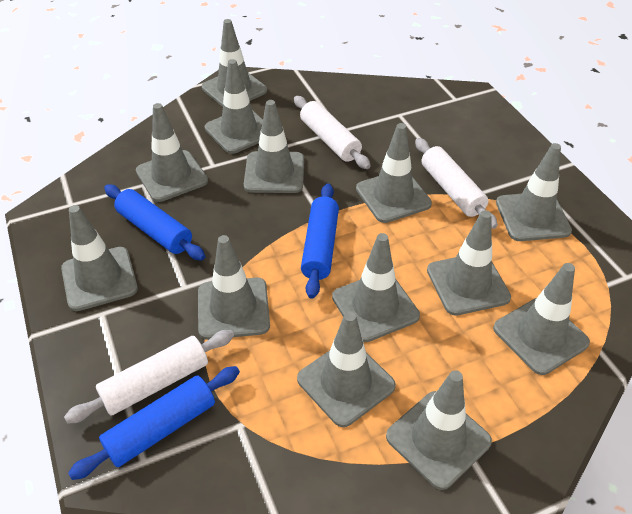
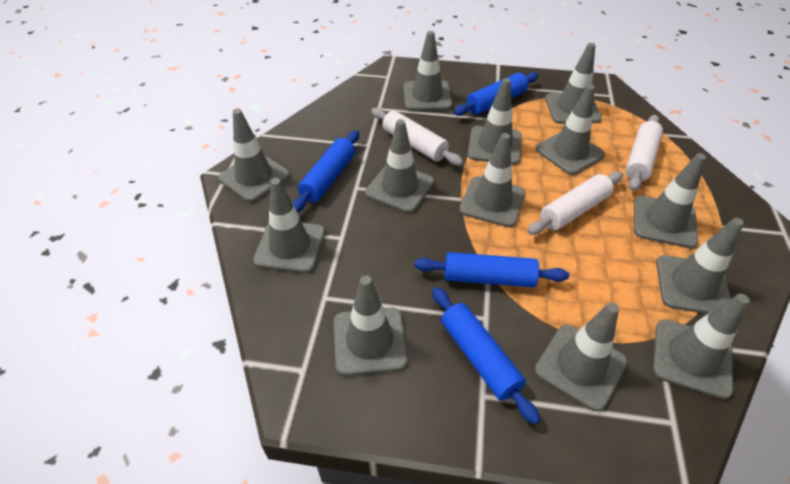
blue rolling pin: [68,366,240,480] [104,185,206,261] [301,184,339,299] = 3 -> [293,131,359,213] [414,252,569,288] [432,287,540,425] [454,72,538,116] = 4

